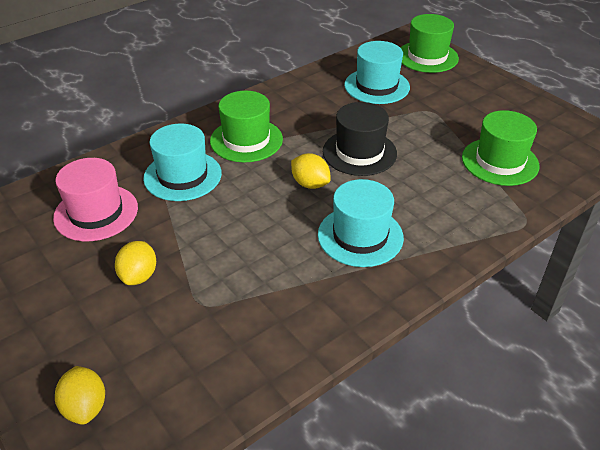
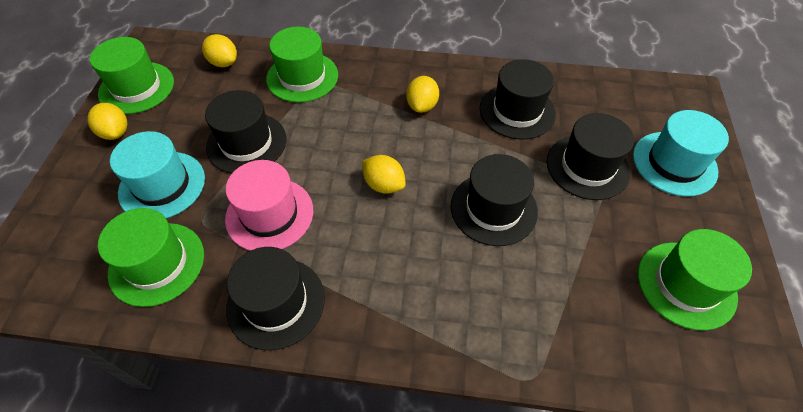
black hat: [323,102,397,176] = 1 -> [205,90,286,174] [226,247,325,350] [451,154,538,246] [480,59,556,140] [547,113,634,200] = 5
green hat: [210,91,283,162] [400,14,459,73] [462,110,539,186] = 3 -> [90,37,174,114] [98,208,204,307] [266,27,338,103] [638,229,752,331] = 4
turquoise hat: [143,123,222,201] [318,179,404,267] [344,41,410,104] = 3 -> [110,131,205,218] [633,110,729,196] = 2
yellow lemon: [55,366,105,425] [115,241,156,285] [291,153,331,189] = 3 -> [87,103,128,140] [202,34,237,67] [362,155,406,194] [406,76,439,113] = 4

